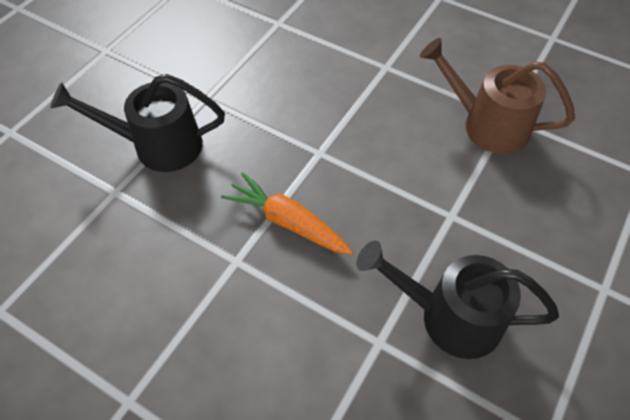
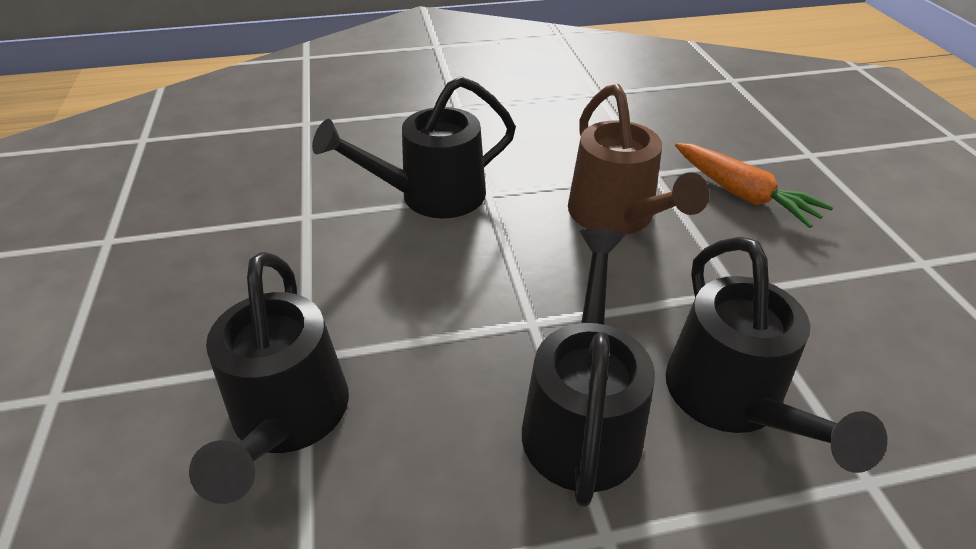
black watering can: [50,74,225,172] [356,241,559,359] = 2 -> [189,252,349,504] [312,76,516,218] [522,229,655,507] [666,237,887,473] = 4

